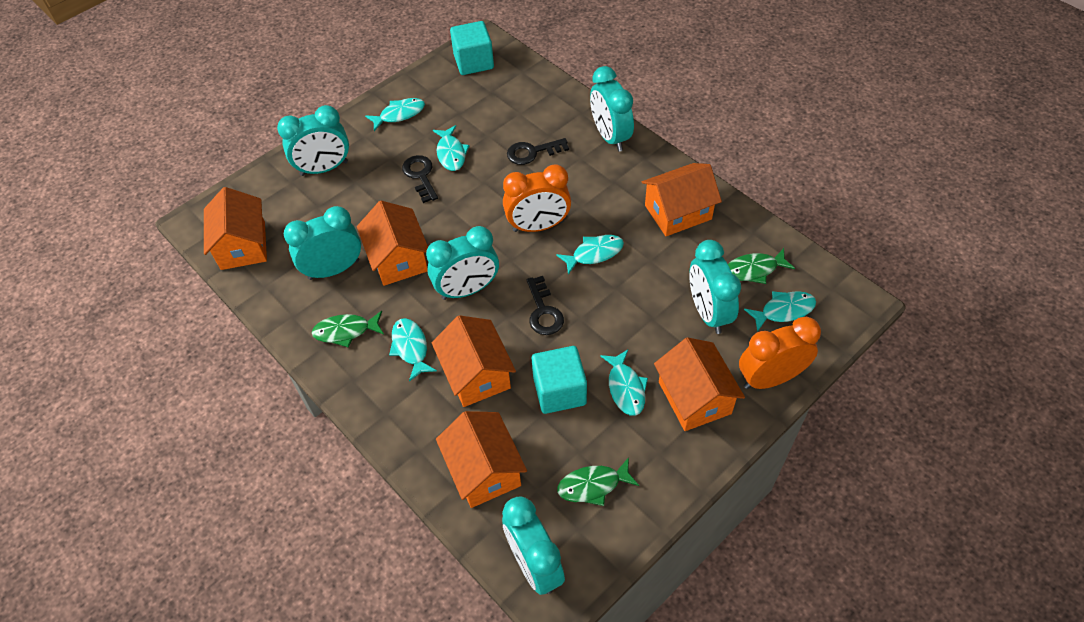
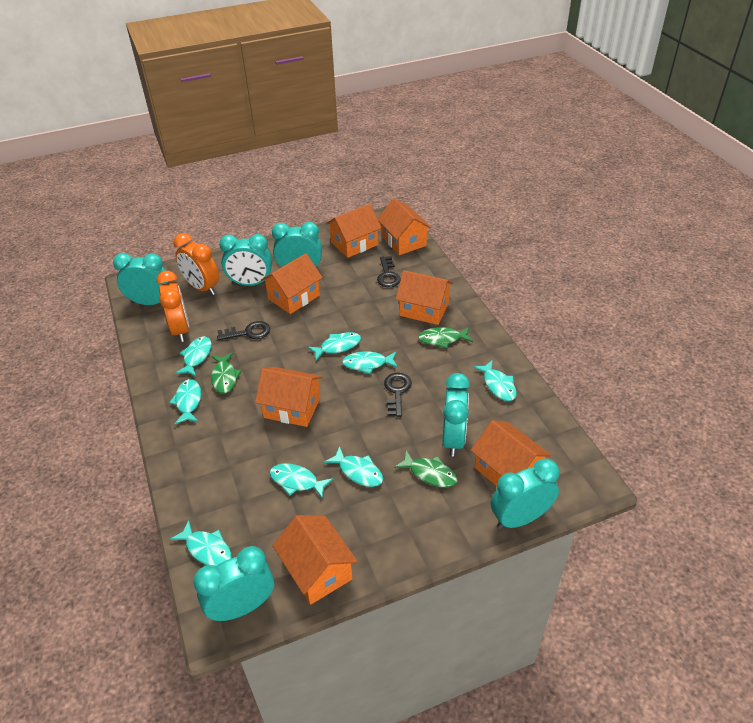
orange house: [204,187,267,270] [357,201,428,286] [432,315,516,407] [436,411,527,508] [642,163,722,236] [654,337,745,431] = 6 -> [255,367,322,427] [261,253,323,314] [272,515,358,605] [326,204,382,258] [377,198,432,255] [396,270,453,325] [471,420,551,486] = 7
turquoise cube: [450,21,494,75] [532,346,587,414] = 2 -> none = 0
turquoise fish: [365,98,425,131] [389,318,437,382] [433,125,470,171] [556,235,624,275] [600,350,648,416] [744,291,816,332] = 6 -> [169,379,201,424] [170,520,231,566] [175,336,212,376] [270,463,333,499] [308,332,361,360] [324,446,383,487] [342,351,398,374] [473,361,517,401] = 8

